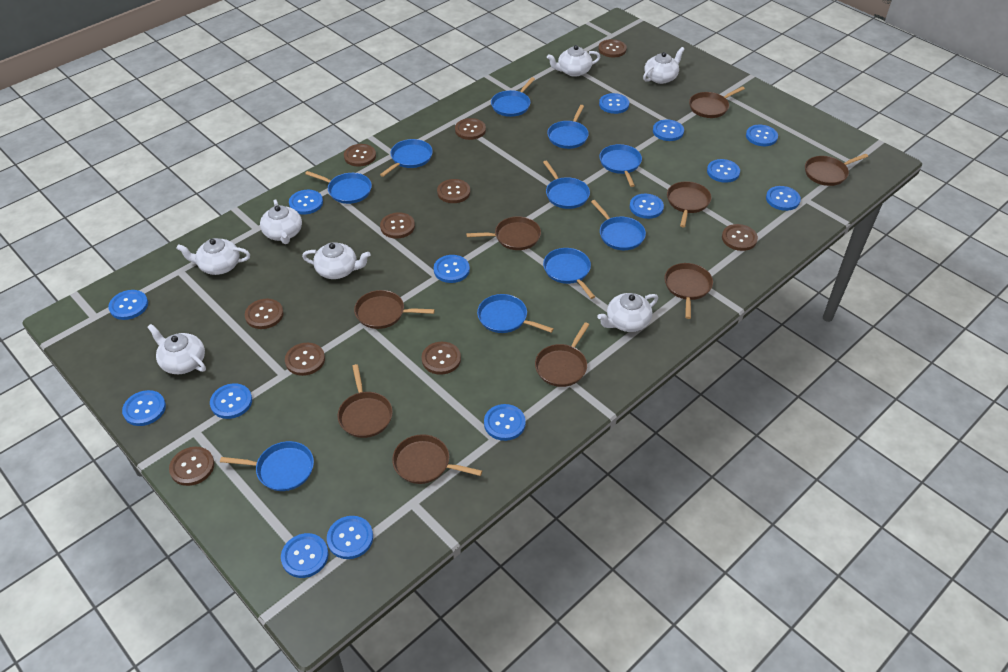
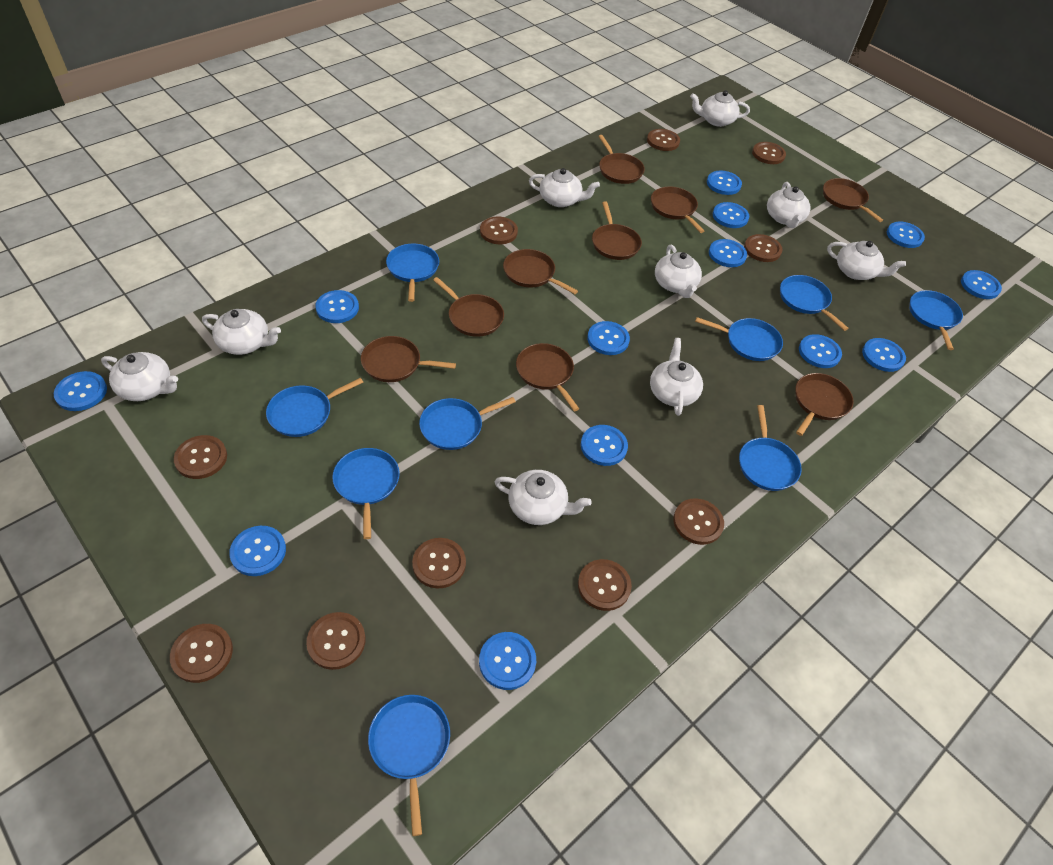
blue button: [108,290,148,320] [122,390,166,426] [210,383,252,419] [281,533,328,578] [289,190,323,215] [327,516,373,559] [434,255,470,283] [484,404,526,441] [599,93,629,114] [630,194,664,219] [653,120,684,141] [707,159,740,183] [746,125,778,146] [766,186,801,211] = 14 -> [54,371,107,411] [229,526,286,576] [315,290,359,323] [479,632,536,690] [581,425,628,466] [587,321,630,355] [707,171,742,195] [709,239,747,267] [713,202,749,228] [799,334,842,368] [862,338,906,372] [887,221,925,248] [961,270,1002,299] = 13
blue pan: [220,441,314,491] [305,171,372,204] [380,139,433,177] [477,294,554,333] [491,77,535,117] [543,161,590,209] [543,248,595,299] [547,105,589,149] [591,200,646,250] [600,144,642,187] = 10 -> [266,378,363,437] [332,448,400,539] [368,695,450,836] [386,243,439,302] [419,397,516,450] [695,317,783,361] [739,405,802,491] [780,275,849,331] [909,290,963,350] = 9
white teapot: [147,324,206,374] [176,238,250,275] [260,199,302,244] [302,242,371,279] [547,45,600,77] [597,293,658,332] [643,47,685,84] = 7 -> [101,352,178,401] [202,309,281,355] [495,470,592,525] [529,168,600,207] [650,338,703,416] [655,245,702,298] [690,90,750,127] [767,182,811,228] [827,241,906,280] = 9

